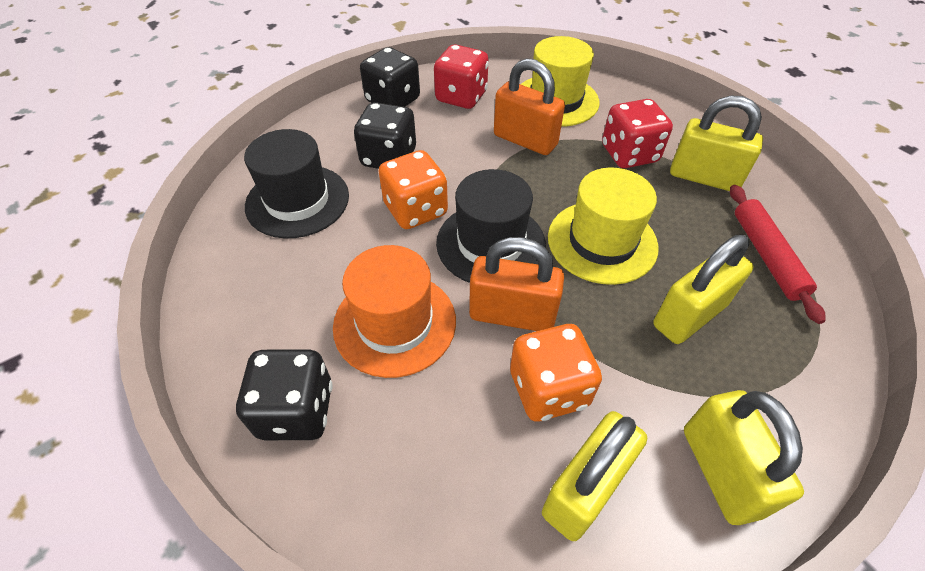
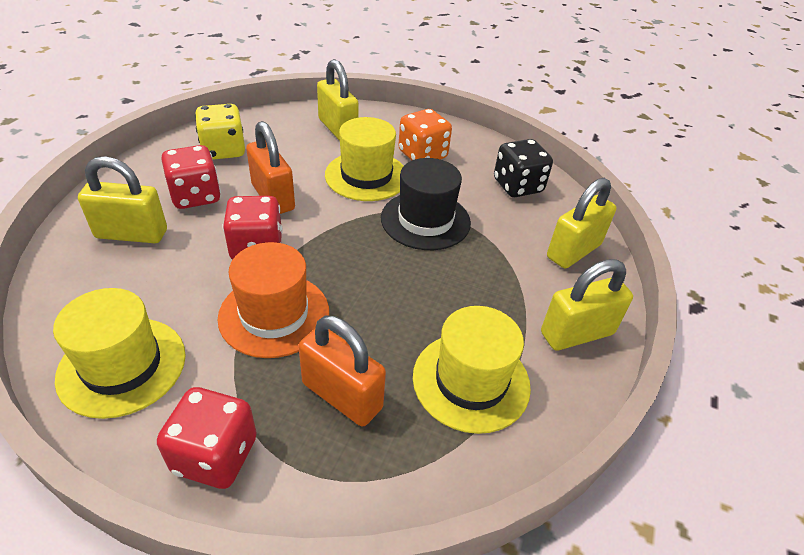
black dice: [236,349,333,440] [354,102,416,169] [360,47,420,107] = 3 -> [494,139,553,197] = 1
black hat: [244,129,349,238] [436,169,546,283] = 2 -> [381,158,471,250] = 1
orange dice: [379,150,448,229] [510,324,602,422] = 2 -> [398,109,452,160] = 1
red dice: [434,45,489,109] [602,99,673,168] = 2 -> [157,387,257,489] [161,145,221,209] [223,196,283,260] = 3
red rolling pin: [730,185,825,324] = 1 -> none = 0
yellow dice: none = 0 -> [195,104,245,160] = 1
yellow hat: [521,36,600,127] [548,168,659,285] = 2 -> [53,288,186,419] [325,117,403,201] [413,306,531,434] = 3

